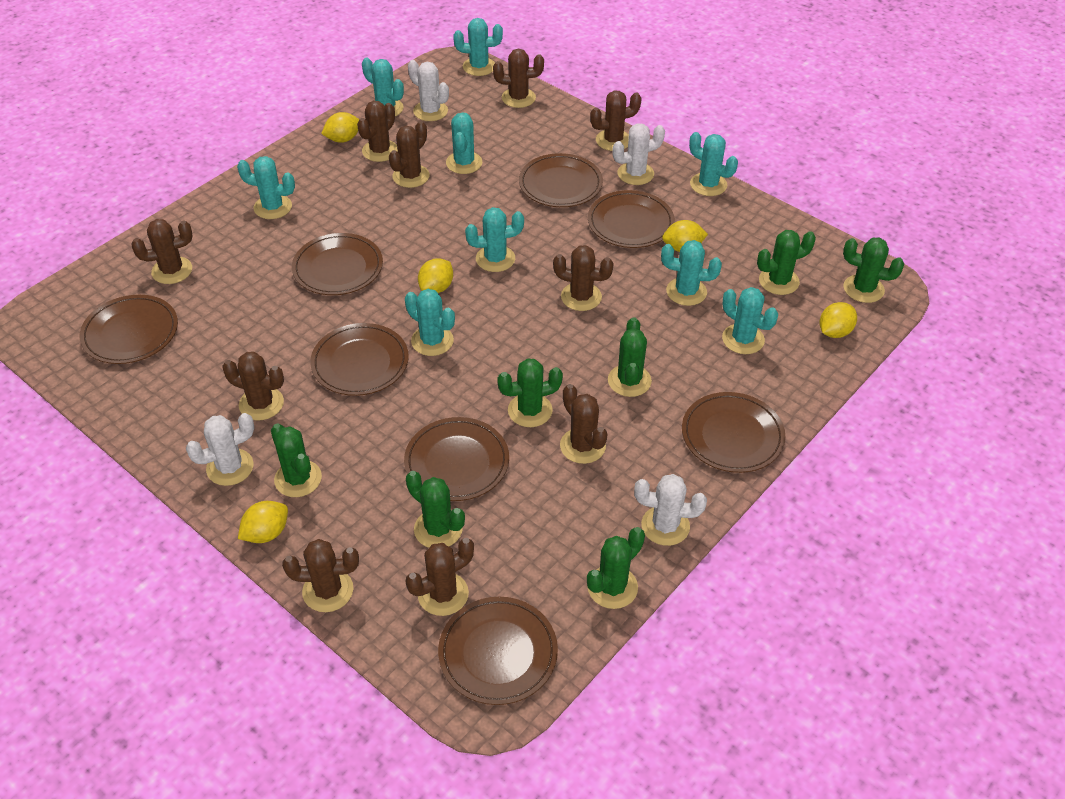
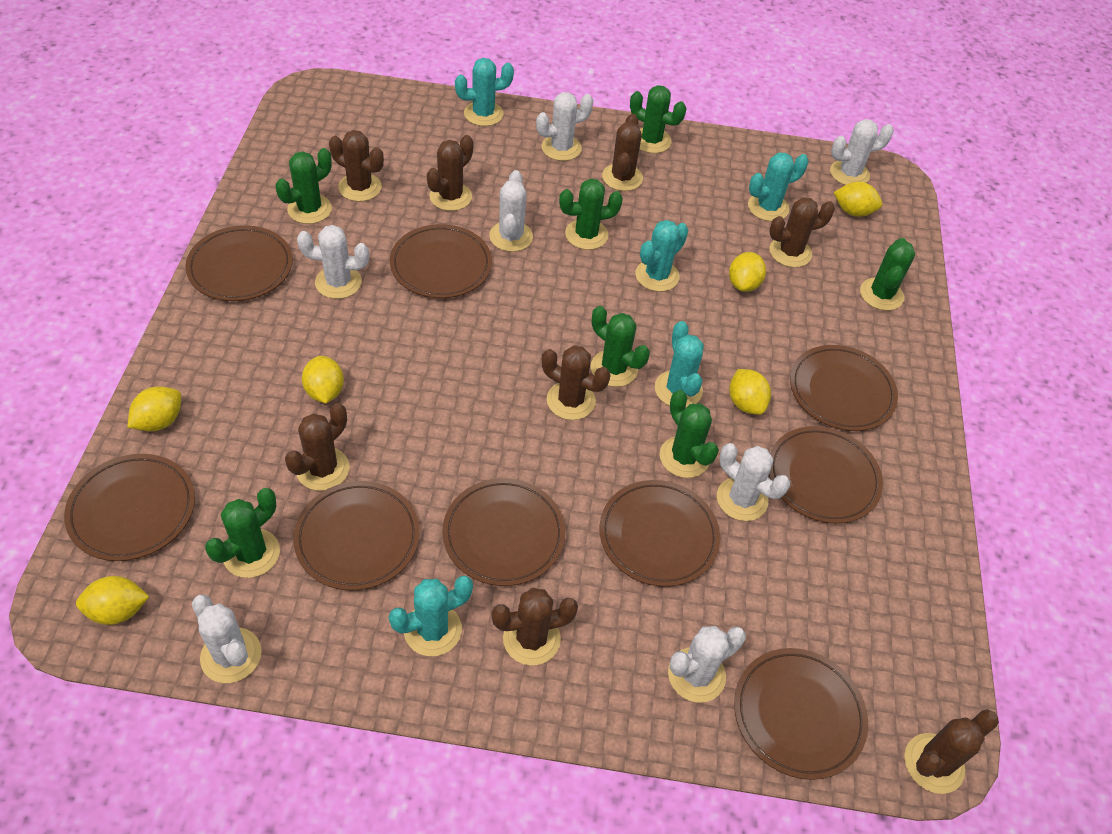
brown cactus: [131,219,193,284] [222,352,284,421] [282,539,359,612] [357,101,398,162] [389,121,429,188] [406,538,474,616] [493,49,544,108] [553,245,614,311] [560,384,607,464] [590,91,642,151] = 10 -> [285,403,350,491] [329,130,384,202] [427,135,473,211] [491,588,578,665] [542,345,611,420] [602,114,643,191] [769,197,835,267] [904,709,999,794] = 8
brown plate: [80,295,178,364] [292,233,383,295] [310,323,409,396] [404,417,509,501] [438,597,558,705] [519,153,603,207] [588,190,675,248] [682,392,786,473] = 8 -> [64,454,195,561] [185,225,293,301] [293,481,420,590] [390,224,492,298] [442,478,565,586] [599,480,720,587] [734,648,868,780] [769,426,883,524] [790,345,898,431] = 9
turquoise cactus: [237,156,295,219] [362,57,404,117] [405,289,455,356] [446,113,482,174] [453,18,503,76] [465,207,524,272] [661,240,722,306] [689,132,738,196] [722,287,778,354] = 9 -> [389,576,473,656] [455,58,514,126] [635,220,688,292] [655,321,704,408] [748,153,809,221] = 5
white cactus: [186,413,254,486] [408,60,449,121] [612,124,665,185] [634,474,707,546] = 4 -> [192,595,262,683] [297,225,369,299] [489,170,533,252] [536,92,593,161] [668,626,746,703] [717,443,790,521] [830,119,894,185] = 7
yellow lemon: [238,501,288,543] [321,112,359,143] [418,258,453,293] [662,220,708,252] [819,302,857,338] = 5 -> [76,576,149,625] [128,386,181,431] [302,356,344,403] [729,252,766,292] [729,369,771,415] [834,182,882,217] = 6

